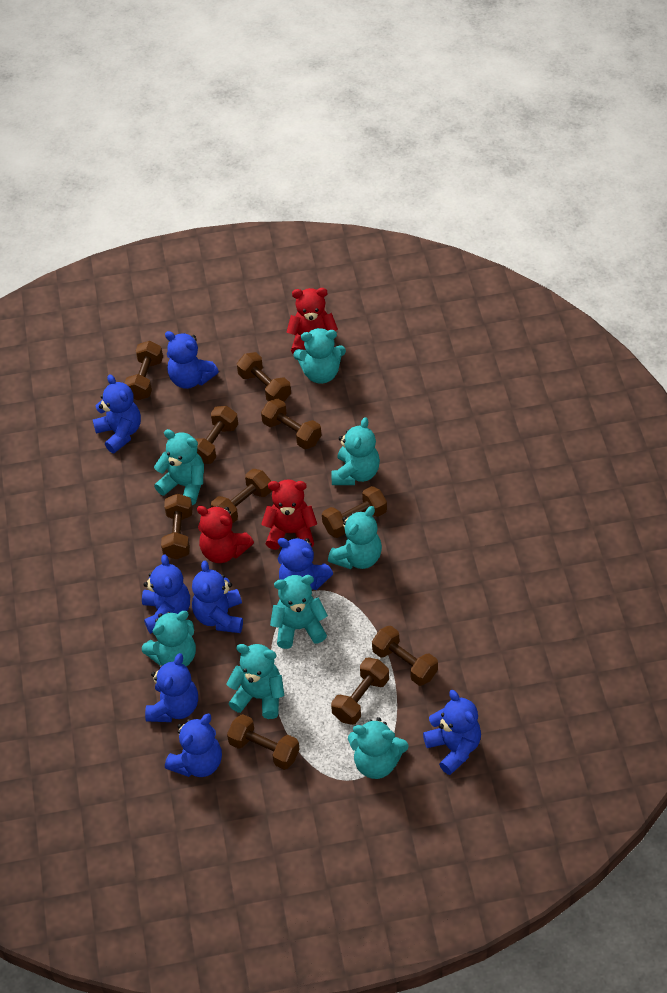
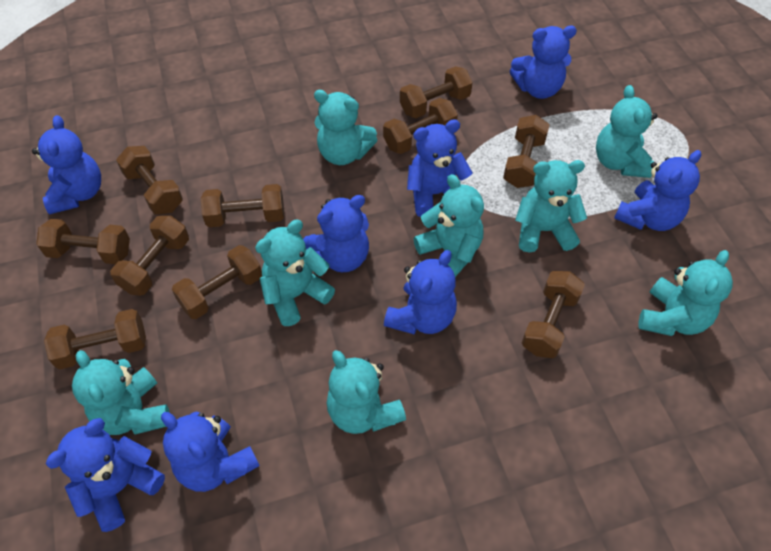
red teddy bear: [197,506,254,563] [261,479,317,550] [286,288,338,354] = 3 -> none = 0

